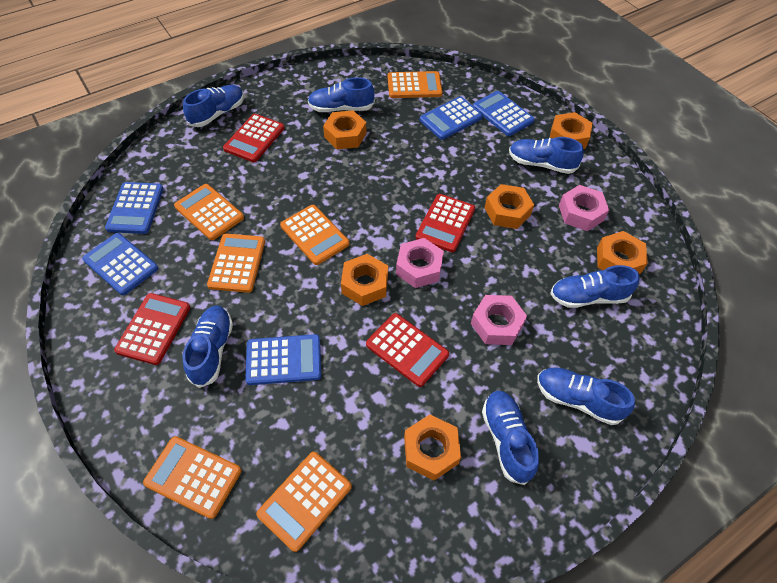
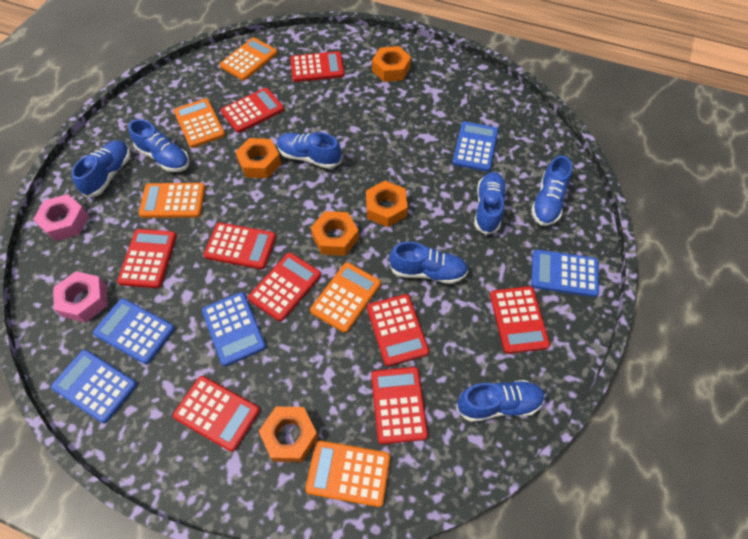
orange calculator: [143,436,241,519] [174,184,244,240] [207,233,265,293] [256,452,352,552] [280,205,350,265] [388,71,443,98] = 6 -> [139,183,205,218] [174,98,225,148] [220,37,277,80] [305,440,390,507] [310,262,381,333] = 5
orange nut: [323,110,366,149] [341,254,388,306] [404,414,461,481] [485,184,534,229] [550,112,592,149] [597,231,648,274] = 6 -> [235,138,281,178] [259,407,318,462] [311,211,359,256] [366,181,408,227] [372,46,411,82] = 5
pink nut: [396,238,444,288] [471,295,527,345] [559,185,609,231] = 3 -> [33,194,89,241] [53,271,108,323] = 2
red calculator: [114,293,190,365] [223,114,285,162] [366,313,449,387] [415,194,475,252] = 4 -> [117,229,177,288] [173,376,260,452] [204,222,276,269] [221,88,284,133] [248,252,321,321] [290,51,344,82] [367,294,429,366] [371,367,428,444] [490,286,550,354] = 9

